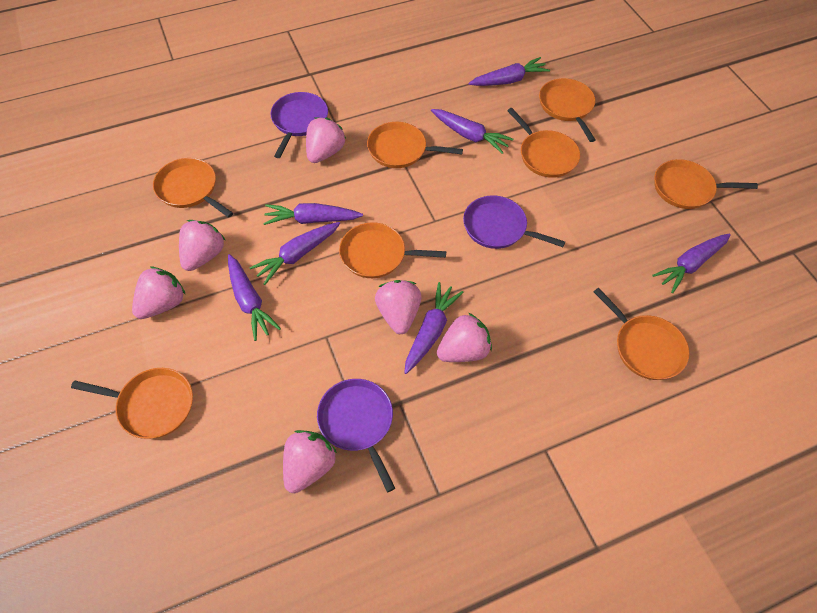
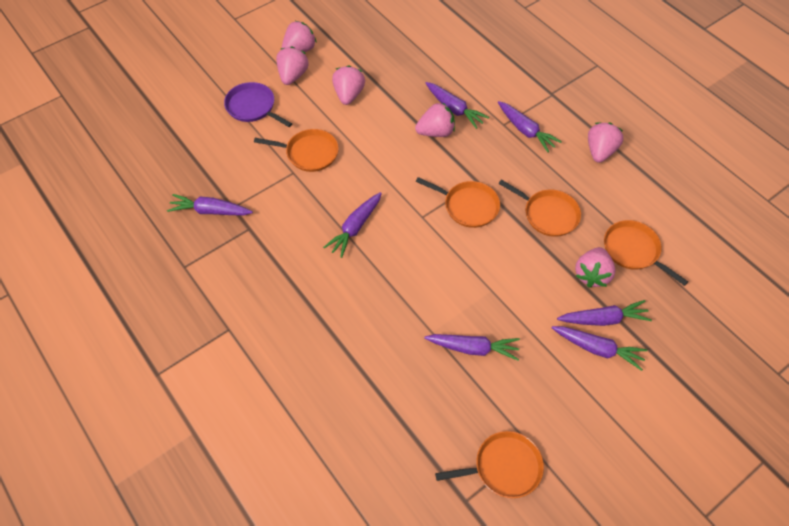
orange pan: [71,368,193,439] [153,158,233,218] [339,222,446,278] [367,122,463,168] [507,108,580,178] [539,78,595,142] [594,288,689,380] [654,159,758,209] = 8 -> [254,129,339,172] [416,177,500,228] [435,431,544,498] [498,179,581,237] [604,220,688,286] = 5
purple pan: [270,92,328,158] [317,379,395,492] [463,195,565,249] = 3 -> [224,82,292,127] = 1

